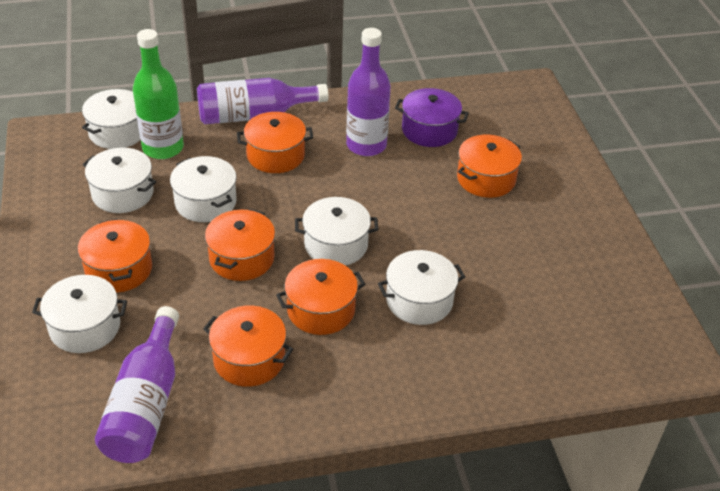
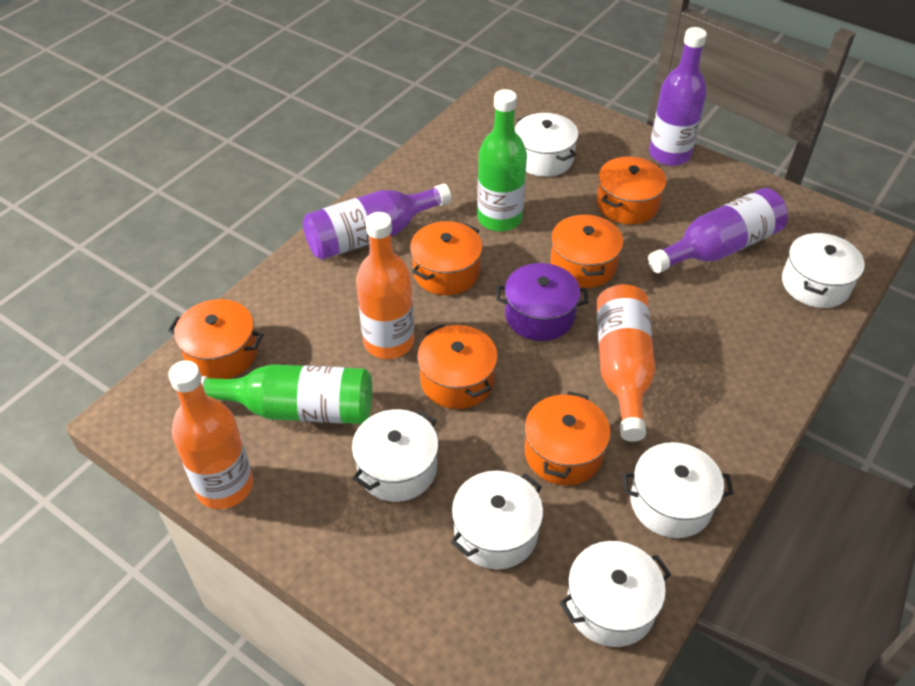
green bottle: [133,29,184,159] = 1 -> [201,364,372,424] [477,89,527,232] = 2
orange bottle: none = 0 -> [168,360,253,509] [356,212,414,359] [596,284,655,442] = 3

